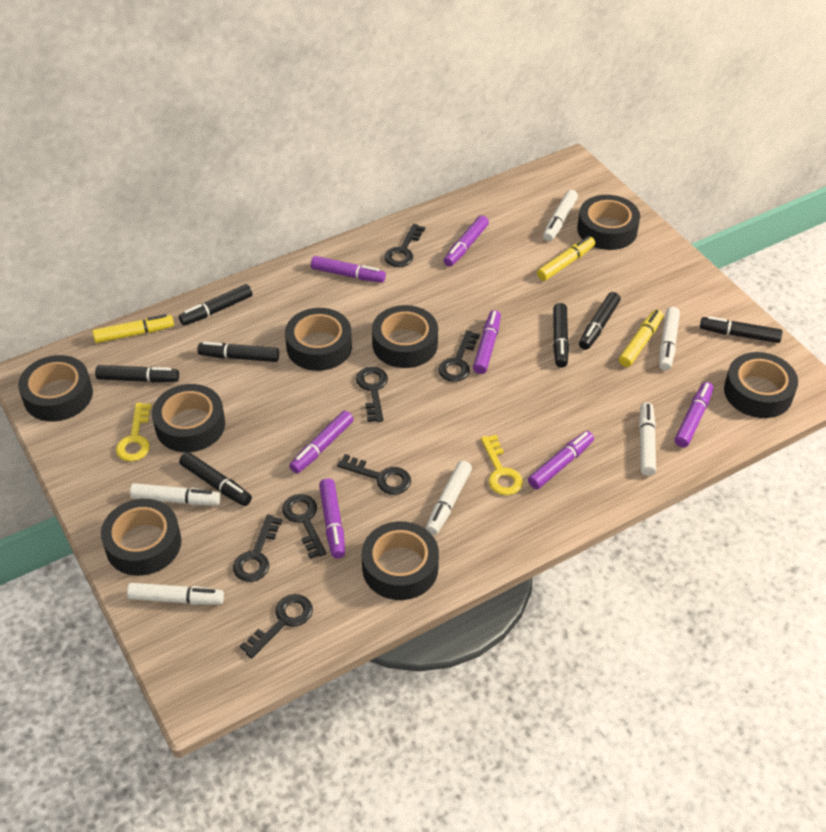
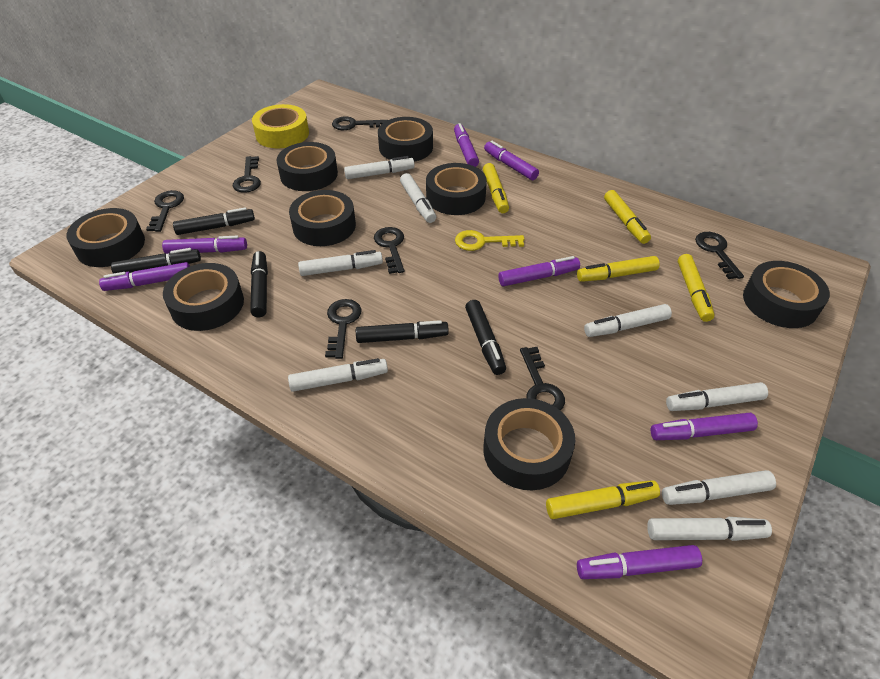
black marker: [95,365,179,383] [179,284,253,326] [179,452,252,506] [197,342,279,362] [553,303,569,368] [579,292,621,350] [700,316,783,343] = 7 -> [111,248,201,274] [173,207,255,235] [250,251,268,317] [356,320,449,343] [465,300,506,375] = 5
white marker: [127,583,224,605] [130,483,221,505] [426,461,472,535] [543,190,578,241] [639,402,656,476] [659,307,680,371] = 6 -> [288,358,388,392] [298,250,383,276] [344,156,415,179] [400,173,436,223] [584,304,672,337] [647,517,772,541] [662,470,776,505] [666,382,768,411] = 8
yellow key: [116,403,152,461] [481,435,523,495] = 2 -> [455,230,524,251] = 1
yellow marker: [92,314,174,343] [537,236,595,281] [619,309,663,367] = 3 -> [483,163,509,213] [546,480,660,519] [577,256,660,282] [604,190,651,244] [678,254,715,322] = 5
yellow tape: none = 0 -> [252,104,309,148] = 1

